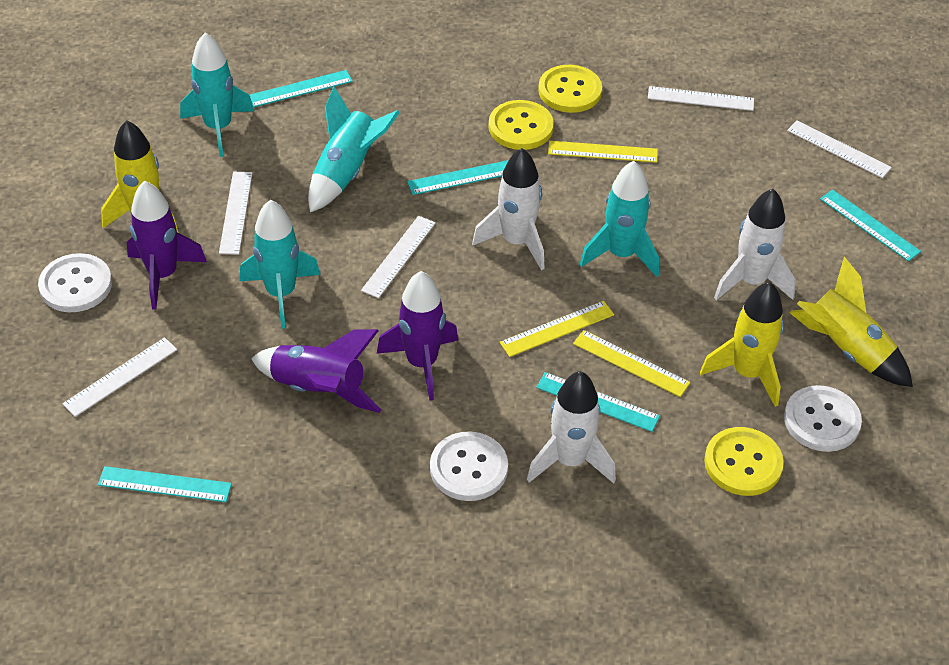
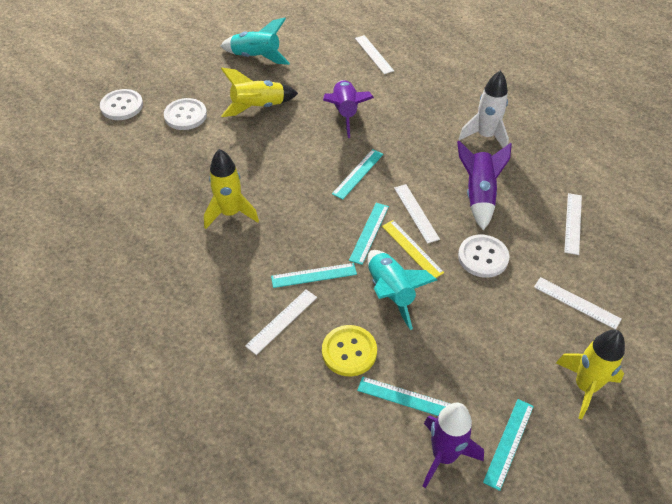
turquoise rocket: [180,32,254,157] [240,200,320,329] [308,87,400,212] [580,161,659,277] = 4 -> [221,18,290,65] [367,250,437,330] = 2
white rocket: [472,148,545,270] [527,371,616,484] [714,189,796,300] = 3 -> [459,70,509,148] = 1
yellow button: [488,100,554,150] [538,65,602,113] [704,427,784,496] = 3 -> [322,325,377,377] = 1
yellow ruler: [500,301,614,357] [548,141,658,163] [573,330,690,397] = 3 -> [382,220,444,278] = 1

